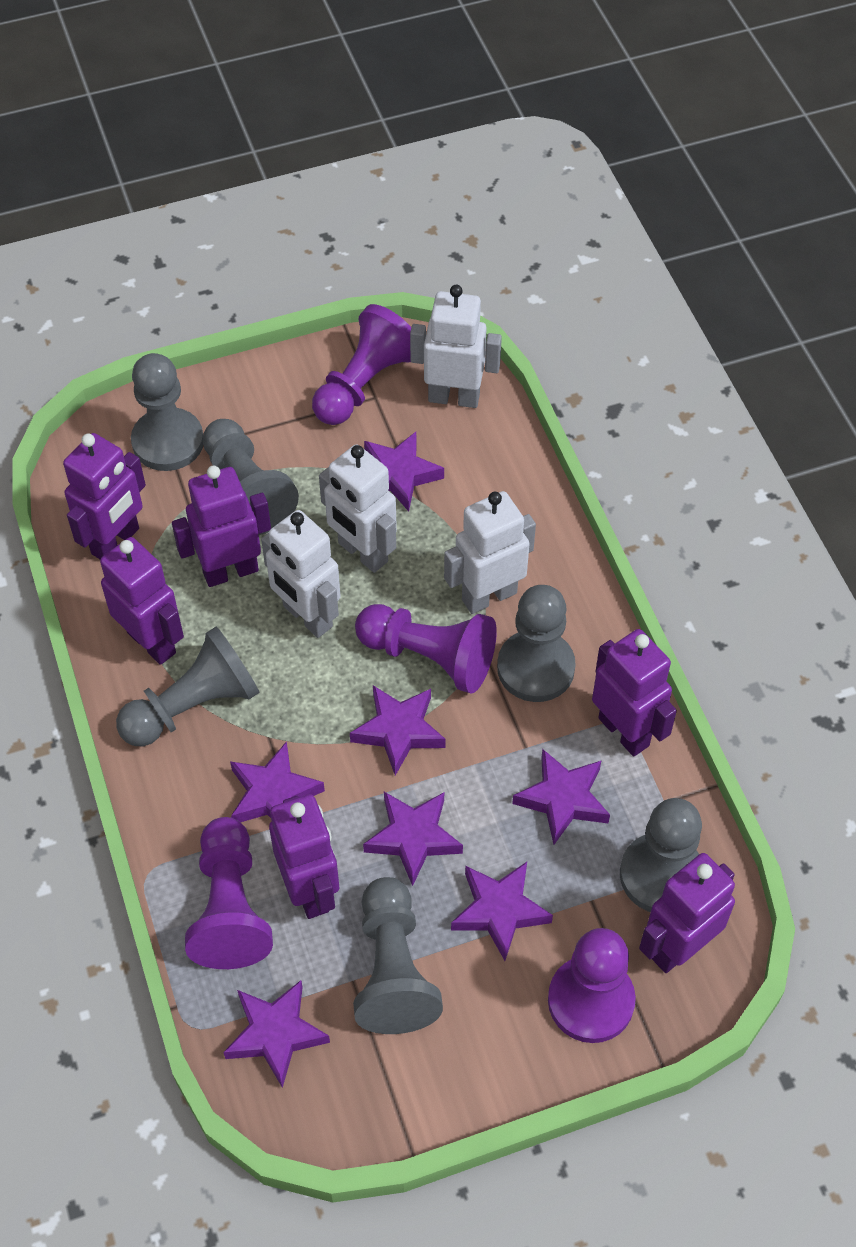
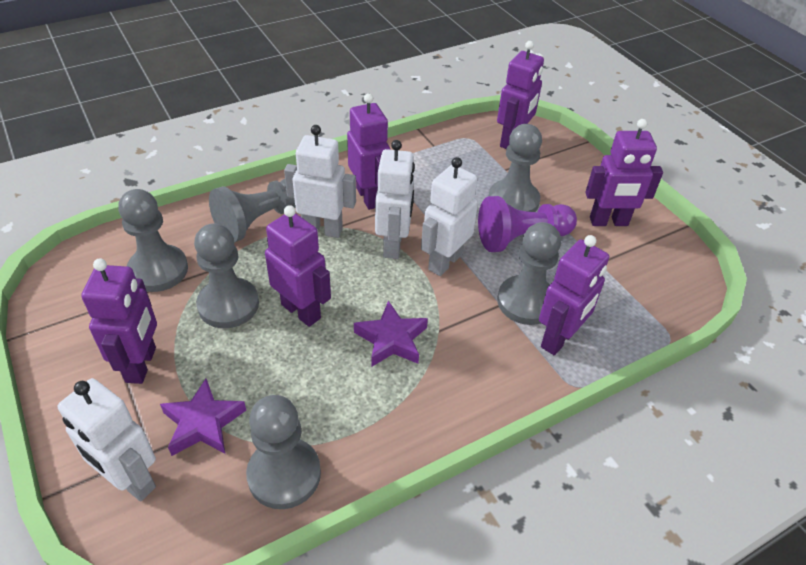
purple pawn: [185,817,273,969] [312,304,411,425] [355,604,497,694] [548,928,636,1043] = 4 -> [478,196,577,252] = 1
purple star: [223,980,330,1088] [230,741,325,822] [350,685,446,776] [363,792,463,886] [364,432,444,512] [451,862,553,961] [512,749,610,844] = 7 -> [160,379,246,456] [354,301,428,367] = 2

